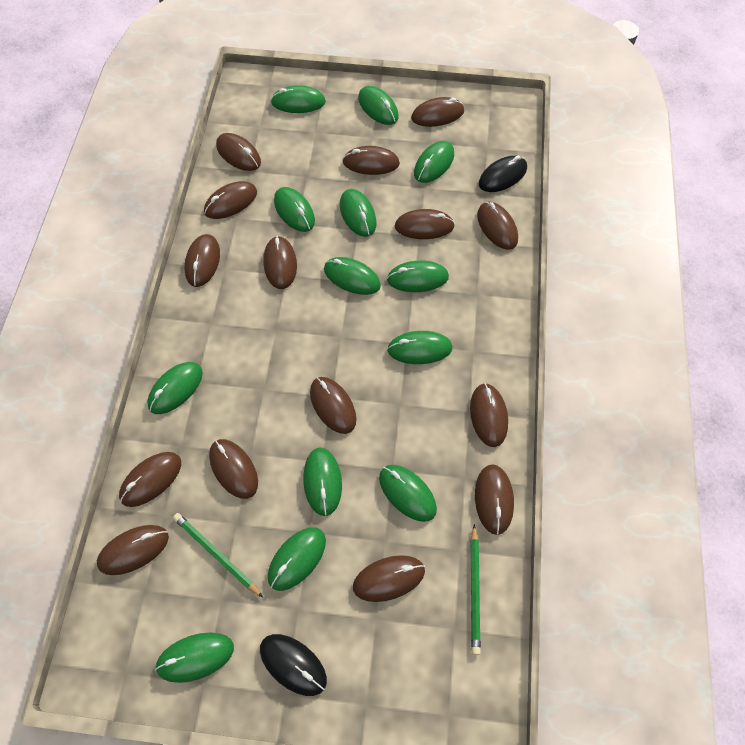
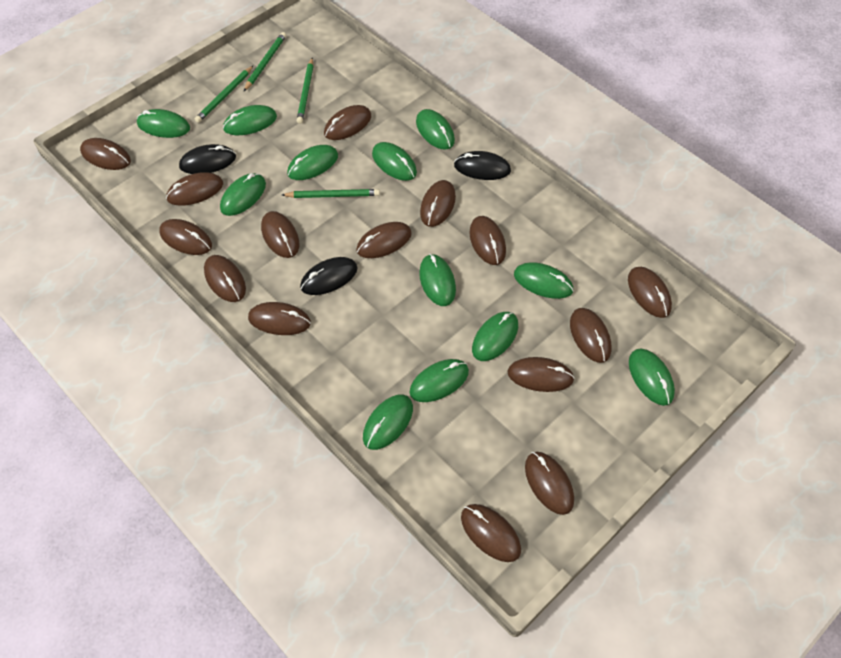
black mouse: [260,634,327,696] [479,156,527,192] = 2 -> [179,144,236,174] [300,257,358,295] [454,151,511,180] = 3
green mouse: [147,362,203,414] [155,632,234,683] [268,527,326,591] [271,85,326,113] [274,187,315,232] [303,447,342,516] [324,257,381,295] [340,189,376,237] [358,86,399,125] [379,465,437,522] [387,260,449,292] [387,331,453,364] [414,141,454,183] = 13 -> [137,109,190,138] [220,173,266,216] [223,105,277,135] [287,145,338,180] [363,394,413,450] [372,142,417,181] [410,359,469,402] [416,109,455,150] [419,254,456,306] [472,312,518,361] [514,262,573,299] [629,349,675,406] = 12
green pencil: [173,513,263,598] [471,524,481,655] = 2 -> [195,65,254,123] [244,32,286,91] [282,189,380,198] [297,58,313,124] = 4

